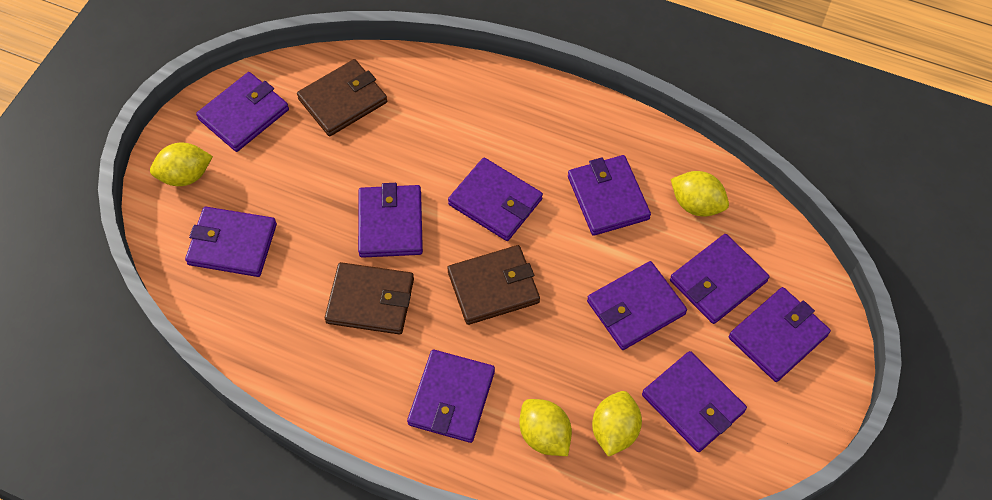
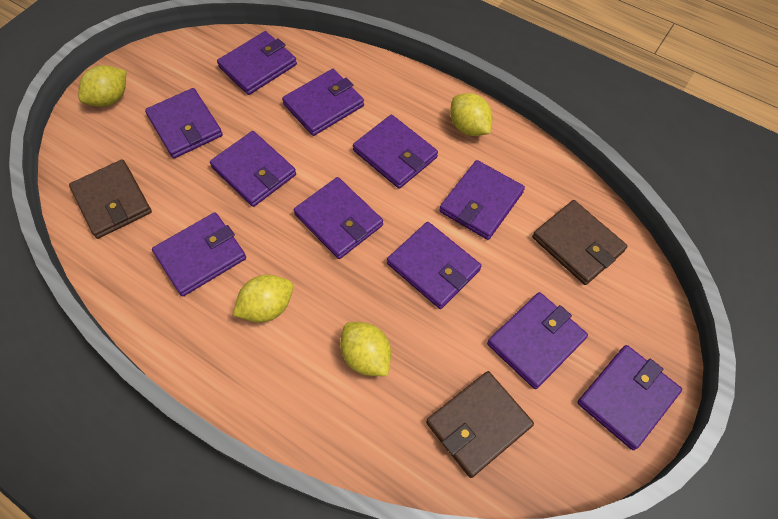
purple wallet: [185,206,277,277] [196,72,289,152] [358,183,423,258] [407,349,495,443] [448,158,543,241] [568,155,651,236] [587,261,687,350] [642,351,747,452] [670,234,770,324] [729,287,831,382] = 10 -> [145,88,223,158] [152,212,246,297] [210,131,296,207] [217,31,297,95] [282,69,364,136] [294,177,383,259] [353,115,438,189] [387,222,481,309] [439,160,525,240] [487,292,588,389] [577,345,682,450] = 11

